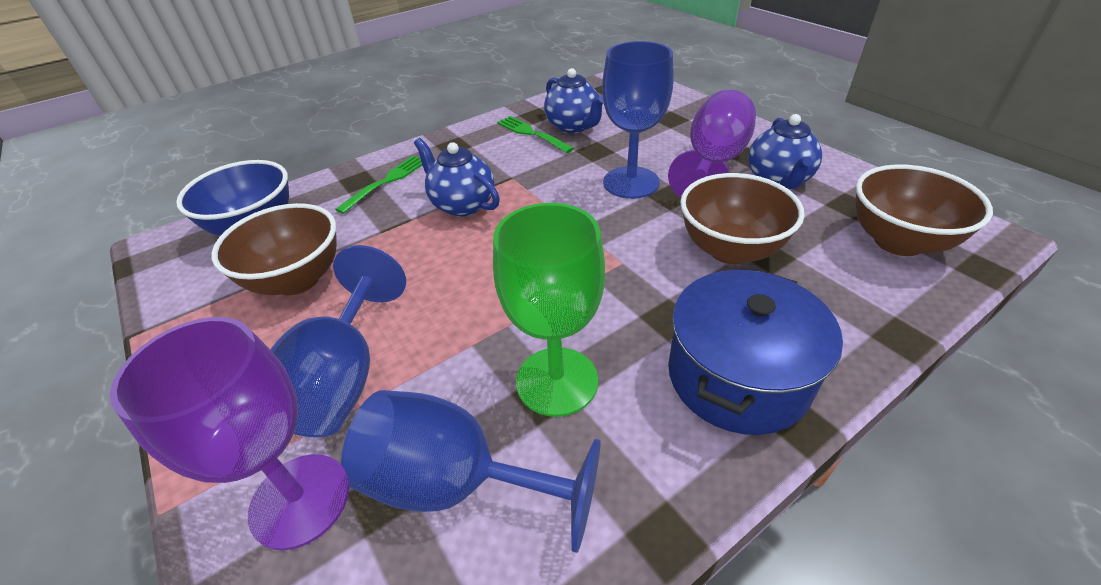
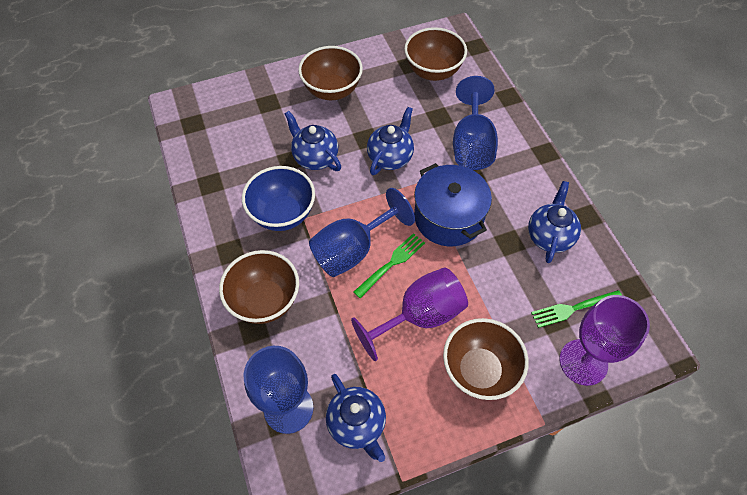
blue teapot: [414,138,500,217] [544,68,604,133] [748,114,822,189] = 3 -> [285,111,341,171] [326,374,386,462] [367,107,414,175] [528,181,581,263] = 4
brown bowl: [211,203,337,296] [680,173,805,264] [855,164,993,256] = 3 -> [219,250,299,324] [298,46,363,100] [404,27,467,81] [443,318,529,400] = 4
green goblet: [493,203,605,417] = 1 -> none = 0

